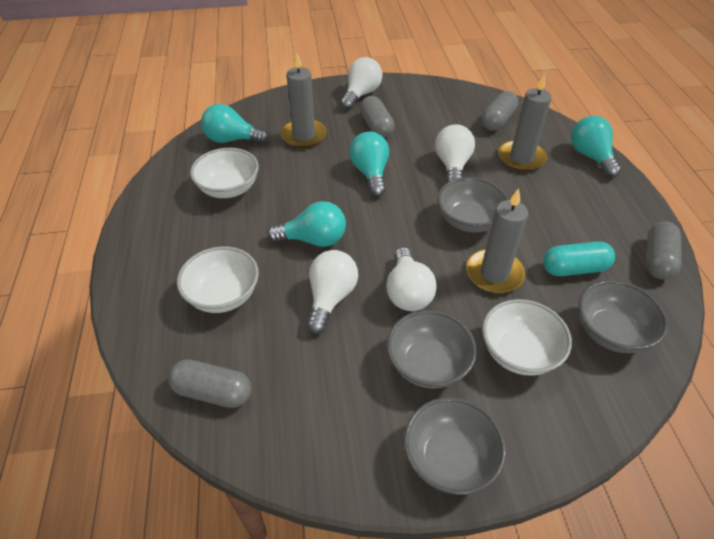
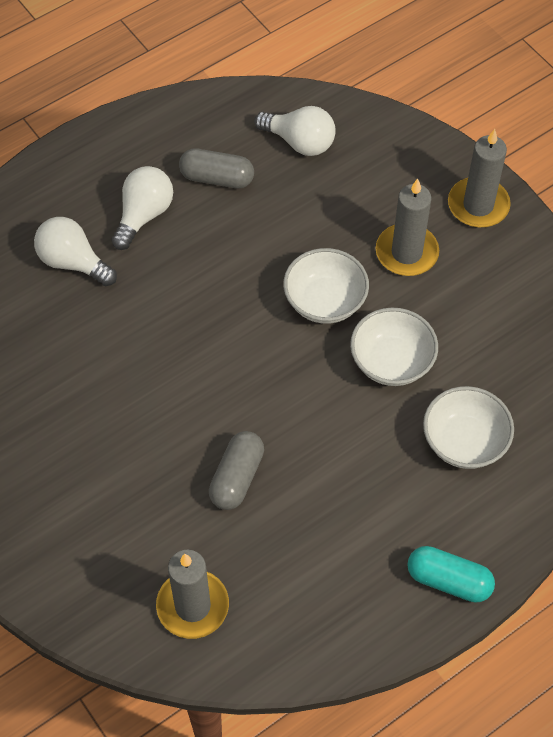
grey bowl: [387,310,477,389] [404,397,506,495] [437,177,509,233] [579,280,668,353] = 4 -> none = 0
grey capsule: [168,359,252,408] [360,96,395,138] [482,91,519,131] [646,221,682,280] = 4 -> [179,148,254,188] [209,431,264,510] = 2
turquoise light bulb: [201,104,269,143] [267,201,346,247] [349,132,389,197] [571,116,621,177] = 4 -> none = 0
white light bulb: [307,250,358,334] [341,57,382,109] [386,247,437,311] [435,124,475,183] = 4 -> [34,217,117,286] [111,166,173,250] [254,106,336,156] = 3

